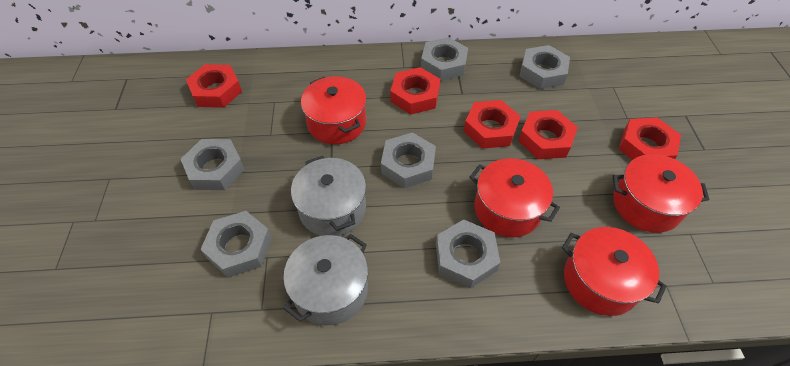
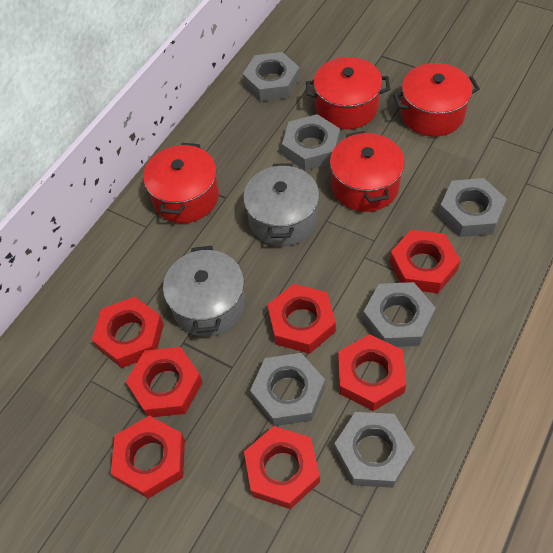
red nut: [186,64,242,108] [390,67,441,115] [464,100,521,149] [518,110,578,159] [619,117,681,160] = 5 -> [92,297,164,368] [111,416,185,499] [126,347,203,417] [244,426,320,509] [268,284,336,354] [338,334,406,411] [390,230,460,293] = 7

